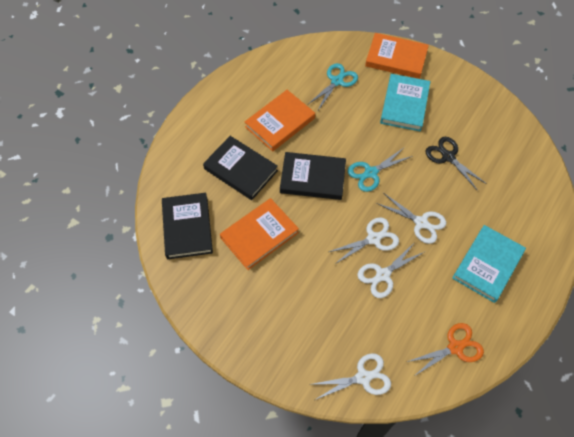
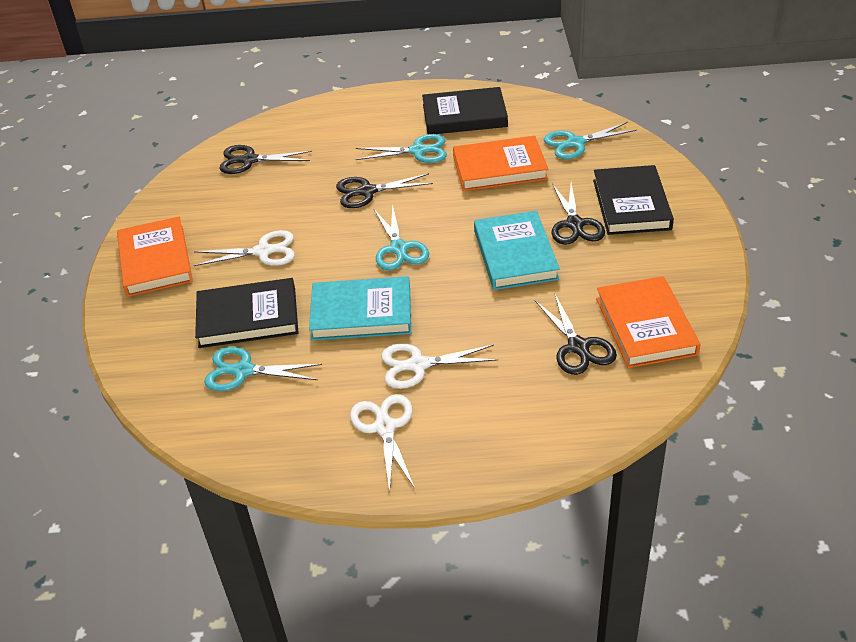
black scissors: [426,137,487,191] = 1 -> [219,145,312,174] [336,173,433,208] [535,295,617,375] [552,183,605,245] = 4
orange scissors: [407,323,484,377] = 1 -> none = 0
turquoise scissors: [307,63,358,112] [348,147,413,192] = 2 -> [204,347,322,391] [355,134,447,163] [374,204,429,270] [544,122,637,159] = 4
white scissors: [309,353,391,400] [329,217,399,264] [357,242,424,298] [376,193,446,244] = 4 -> [194,230,295,266] [350,394,415,492] [381,344,498,389] = 3

